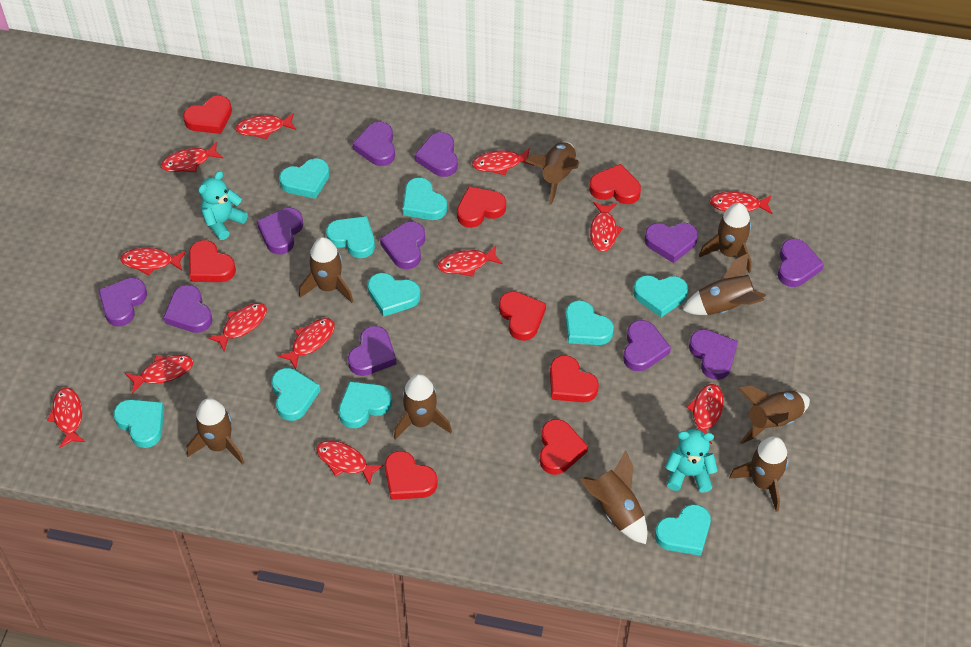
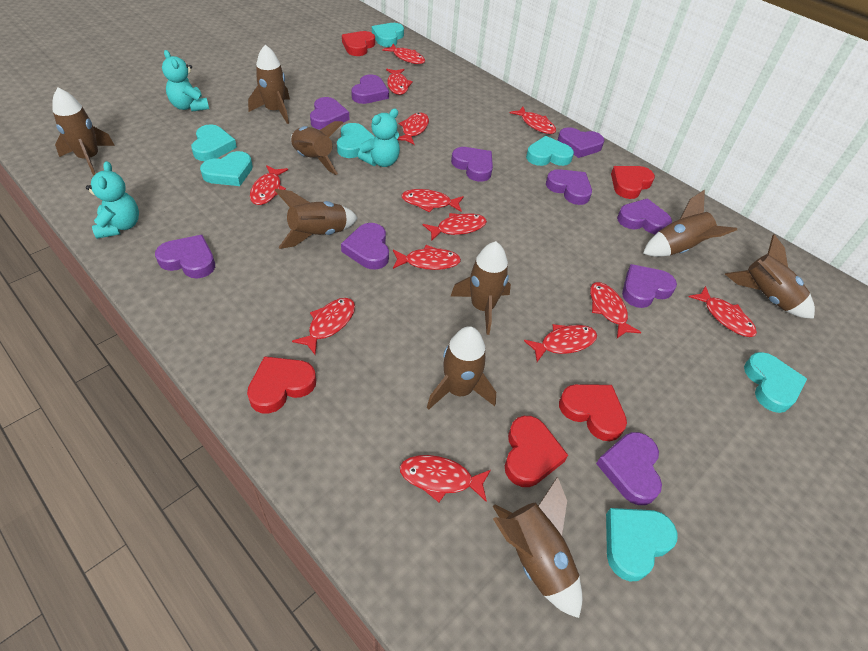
purple heart: [98,278,147,327] [163,285,213,333] [257,208,303,255] [348,326,397,376] [352,122,395,166] [380,222,425,269] [415,132,458,177] [623,320,671,371] [644,222,698,263] [689,329,738,380] [778,239,824,287] = 11 -> [155,235,215,278] [310,97,350,130] [341,223,389,270] [351,74,389,104] [451,147,493,182] [546,169,592,205] [557,127,605,158] [596,432,662,505] [617,198,672,235] [622,264,677,308] = 10
red heart: [183,96,232,134] [189,240,236,282] [385,451,438,500] [457,186,506,228] [499,291,546,341] [540,419,588,475] [550,355,599,402] [589,164,641,204] = 8 -> [247,356,316,413] [342,31,375,56] [505,416,568,487] [559,384,627,441] [611,166,655,199] = 5
turquoise heart: [114,399,164,448] [272,368,320,421] [279,158,330,199] [326,216,375,258] [339,381,392,428] [368,273,421,317] [403,178,447,220] [565,300,614,345] [633,275,688,317] [655,504,711,556] = 10 -> [191,124,237,161] [200,151,253,186] [337,123,375,158] [372,23,404,47] [526,136,574,166] [606,508,677,582] [744,352,807,413] = 7
turquoise teddy bear: [198,171,248,240] [665,429,718,493] = 2 -> [86,161,139,239] [162,50,209,112] [358,109,400,167] = 3

